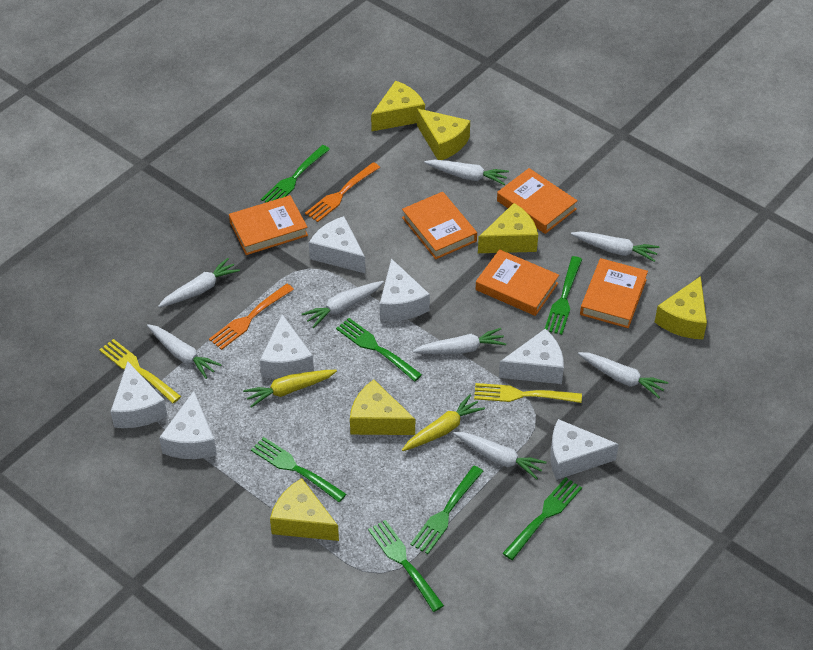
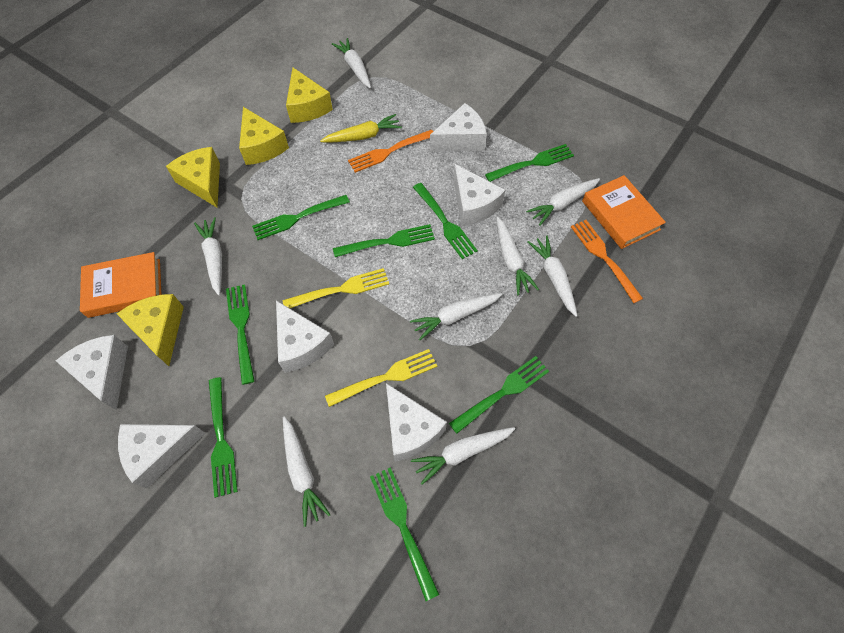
green fork: [251,437,346,502] [261,145,330,203] [336,318,422,382] [368,520,444,612] [410,466,483,554] [503,477,582,560] [545,256,582,335] = 7 -> [209,377,238,498] [226,284,255,385] [252,195,350,240] [333,224,435,257] [370,467,439,601] [413,183,478,259] [449,356,549,434] [485,144,574,182] = 8
orange book: [229,195,308,255] [402,192,477,259] [476,249,559,316] [497,168,578,234] [580,258,648,328] = 5 -> [80,252,161,318] [582,175,666,249] = 2
white cheese: [110,361,167,428] [159,391,217,459] [260,314,314,379] [309,216,366,274] [380,258,430,321] [499,329,564,384] [551,419,619,480] = 7 -> [56,335,128,410] [118,424,205,488] [276,301,334,373] [386,383,447,462] [430,103,487,152] [453,164,505,226] = 6
yellow carrot: [243,370,337,407] [402,394,485,451] = 2 -> [320,114,402,143] = 1
yellow cheese: [270,478,339,541] [350,379,415,435] [371,81,425,131] [417,108,470,160] [478,203,538,253] [655,276,707,339] = 6 -> [117,294,184,366] [166,147,220,207] [239,107,289,165] [286,68,333,123] = 4

